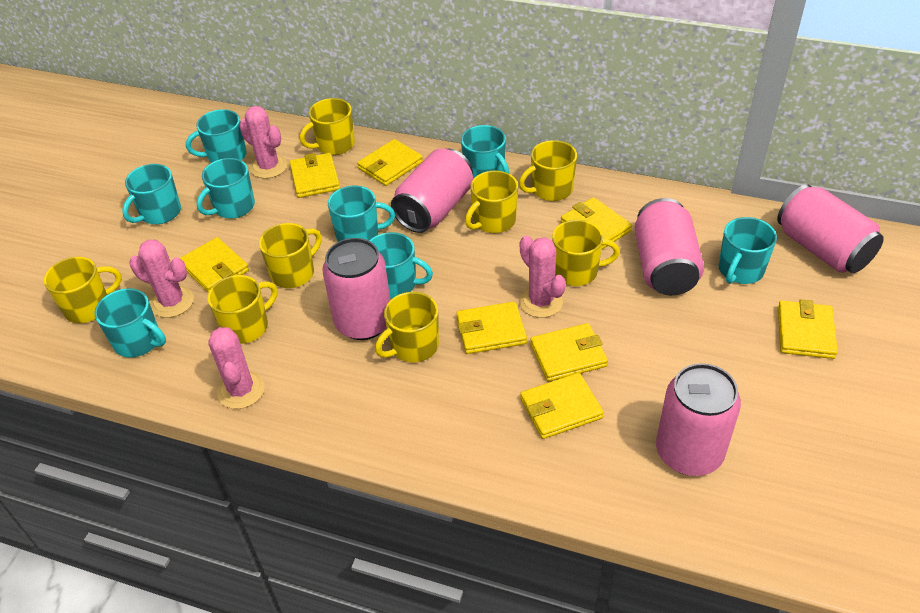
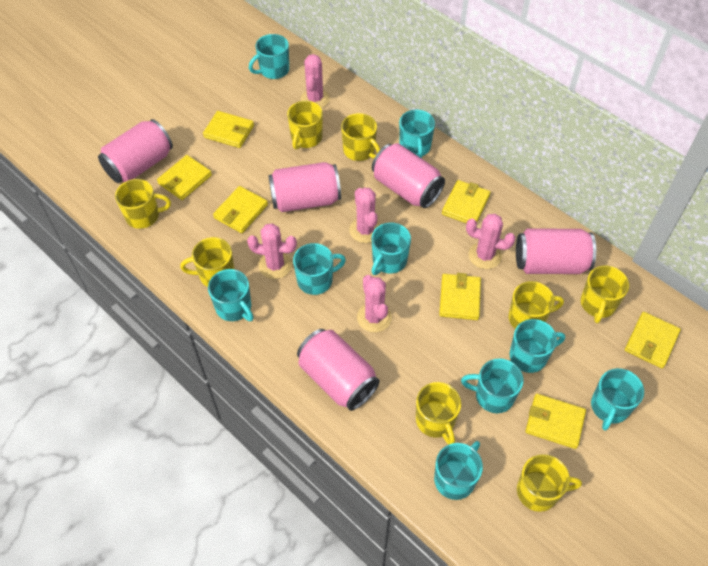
pink cactus: [129,239,194,318] [208,327,265,409] [239,106,287,179] [519,235,566,318] = 4 -> [247,223,297,279] [301,54,330,108] [349,188,380,243] [357,275,392,332] [466,214,516,269] = 5
turquoise mug: [94,288,166,358] [122,164,181,224] [186,109,247,163] [197,158,255,219] [328,186,395,242] [369,232,433,299] [461,125,509,179] [719,217,777,284] = 8 -> [208,269,253,321] [249,34,289,79] [293,243,346,295] [372,222,411,275] [399,110,435,159] [434,441,483,500] [461,358,523,413] [509,319,565,373] [591,368,644,430] = 9
yellow wallet: [179,237,249,293] [290,153,340,198] [357,139,423,186] [456,301,527,354] [520,373,604,439] [530,323,608,382] [561,197,632,249] [778,299,838,359] = 8 -> [157,155,212,200] [203,111,254,148] [213,186,268,233] [439,273,481,320] [442,180,490,223] [525,394,586,449] [625,312,681,368] = 7

